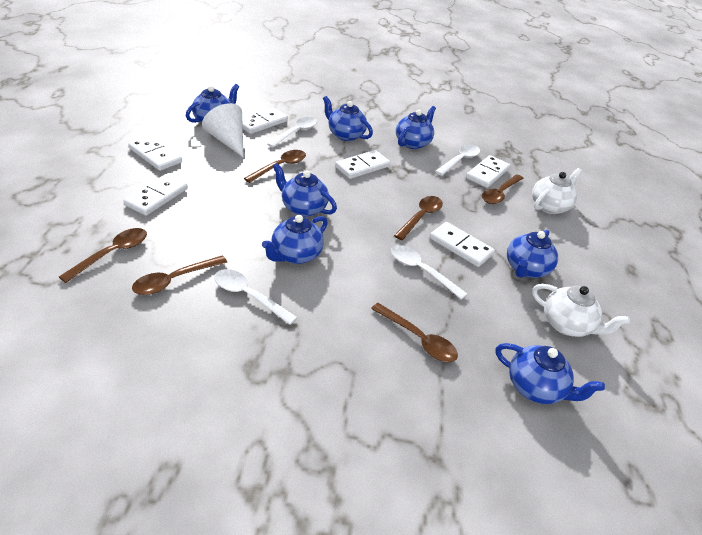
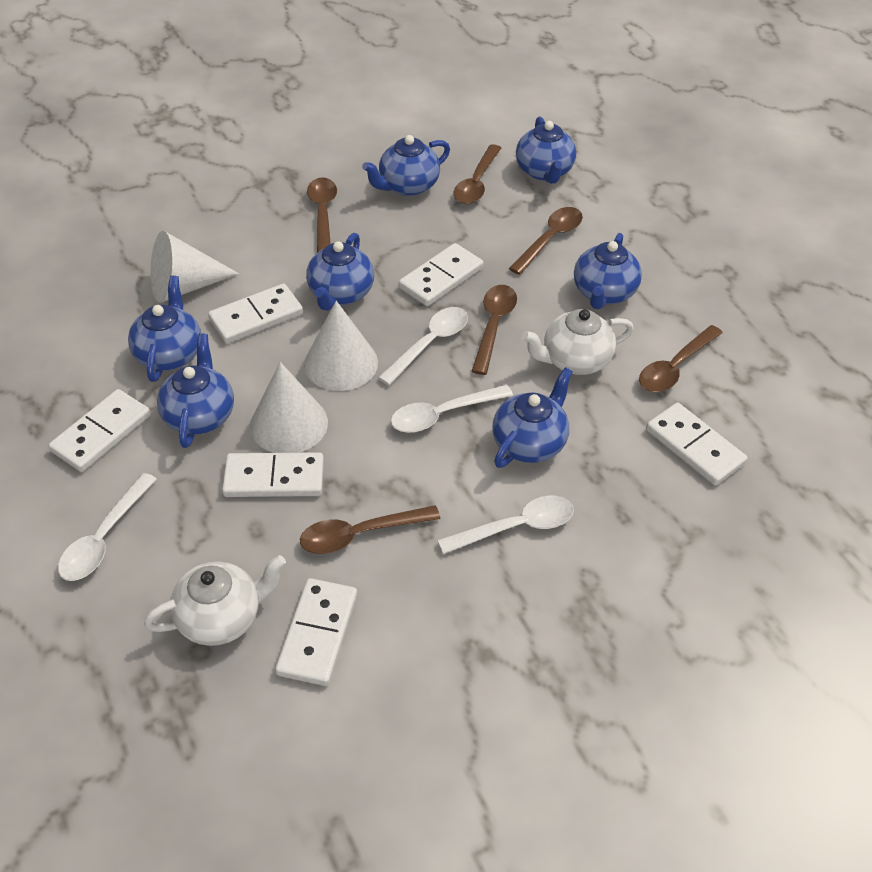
white cone: [202,103,244,158] = 1 -> [151,231,239,303] [250,362,328,453] [304,301,378,391] = 3

